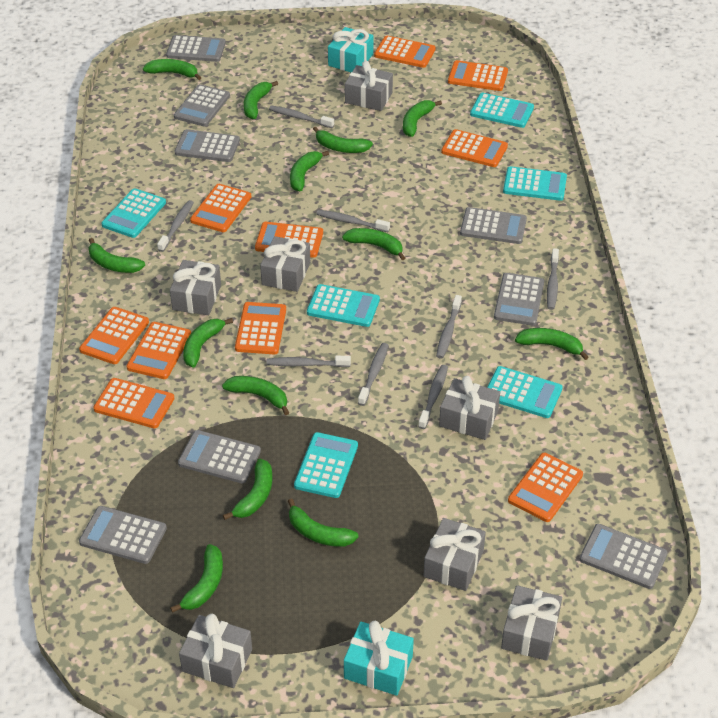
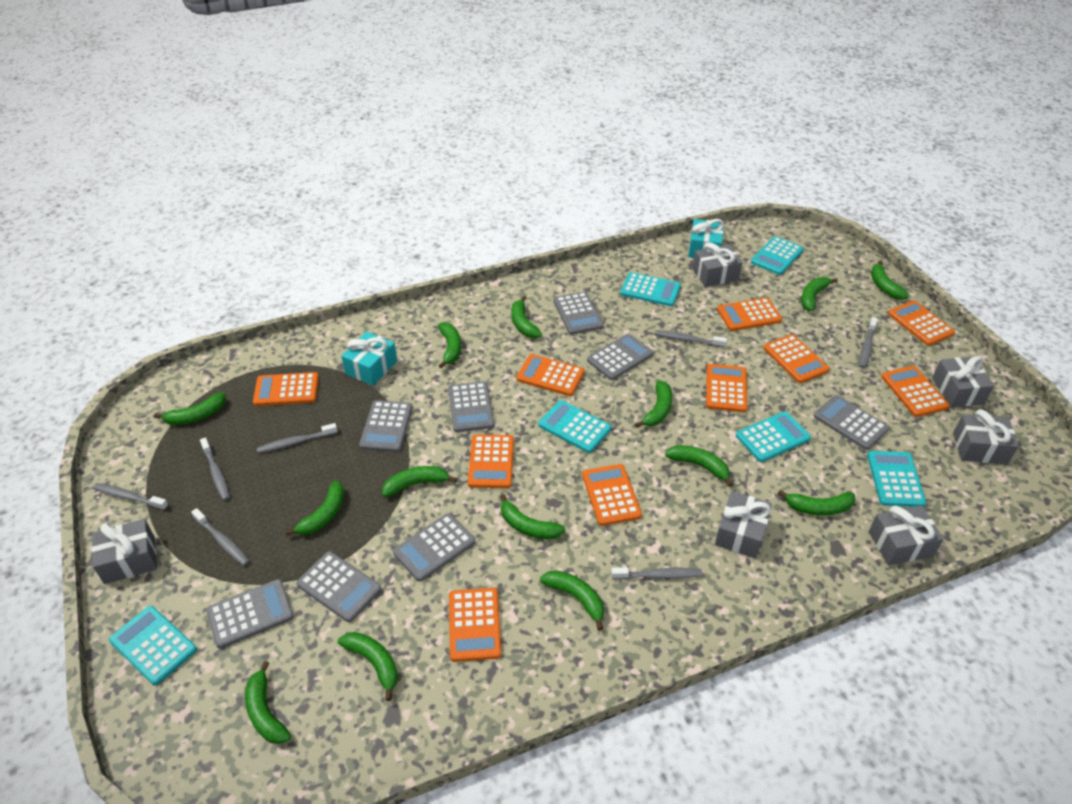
green banana: [88,238,145,273] [143,59,202,80] [170,544,223,613] [183,318,233,368] [222,376,289,415] [223,459,272,520] [244,81,278,119] [288,498,358,547] [290,151,329,191] [313,127,373,153] [342,228,405,260] [403,100,442,137] [515,328,588,360] = 13 -> [154,392,226,425] [245,661,291,744] [285,480,344,535] [338,632,398,701] [382,466,457,497] [438,322,461,369] [500,494,565,539] [512,296,542,338] [540,570,604,631] [635,380,672,428] [665,445,733,487] [778,490,855,516] [801,277,838,311] [871,260,909,300] = 14
grey gift: [170,260,221,315] [179,614,252,688] [260,236,310,292] [345,61,393,111] [424,518,486,591] [439,376,500,440] [501,585,562,661] = 7 -> [92,519,157,584] [692,242,743,287] [715,491,772,558] [869,505,943,565] [932,356,994,407] [953,409,1019,464] = 6
grey toothbrush: [157,200,194,252] [266,356,351,367] [269,105,334,128] [317,210,390,232] [358,343,388,406] [418,365,448,429] [436,295,462,359] [547,248,559,310] = 8 -> [93,483,168,510] [191,508,250,566] [200,438,230,501] [257,423,338,453] [611,567,703,580] [655,330,727,348] [859,317,878,368] = 7

